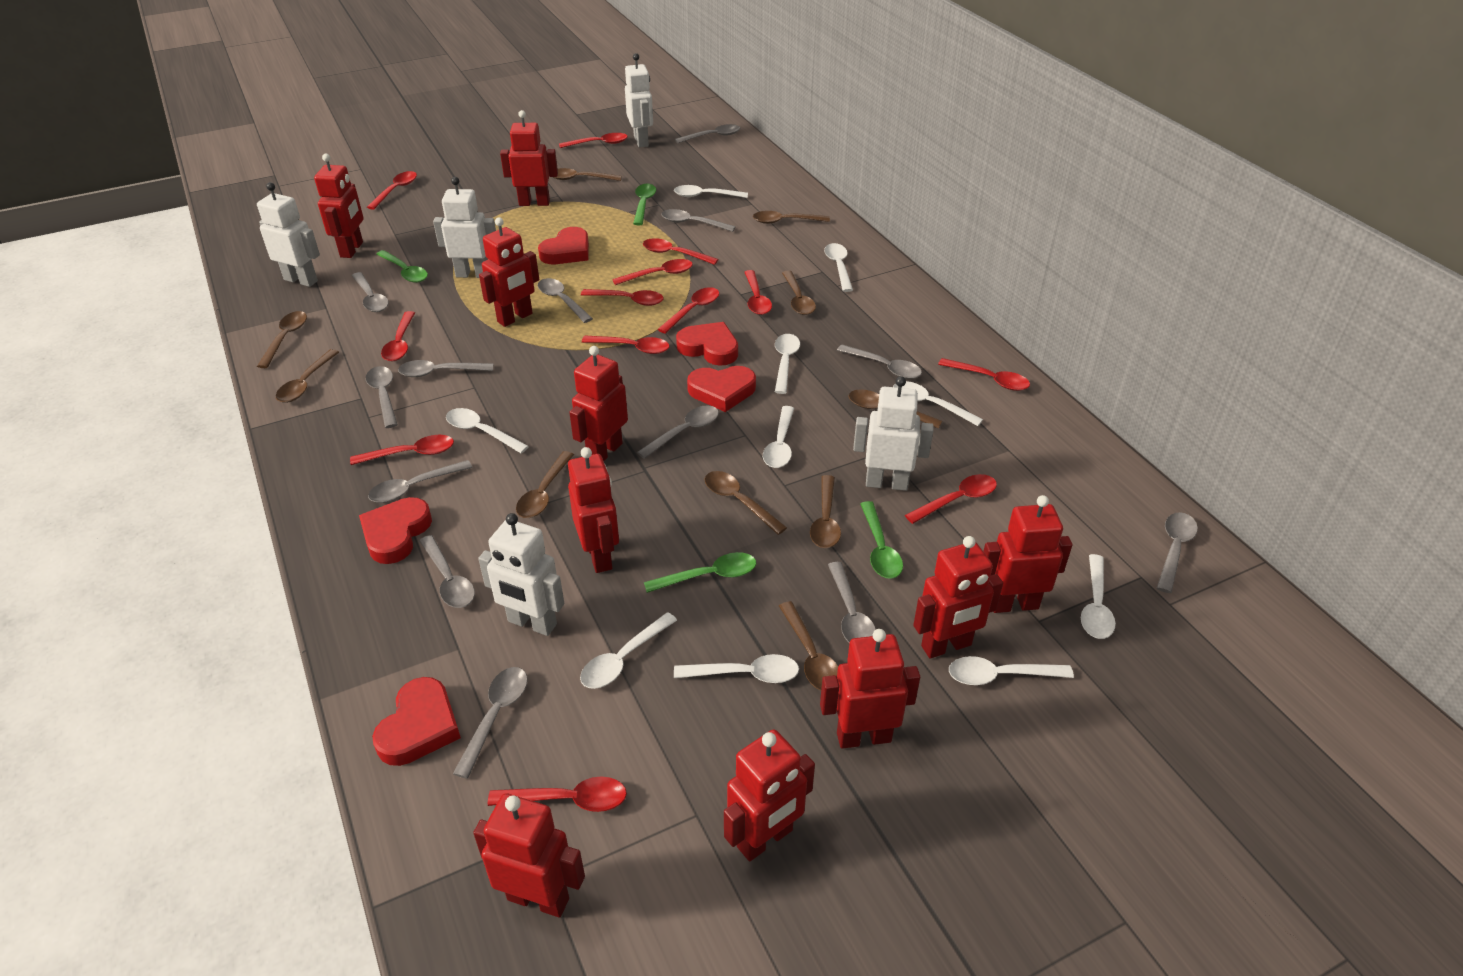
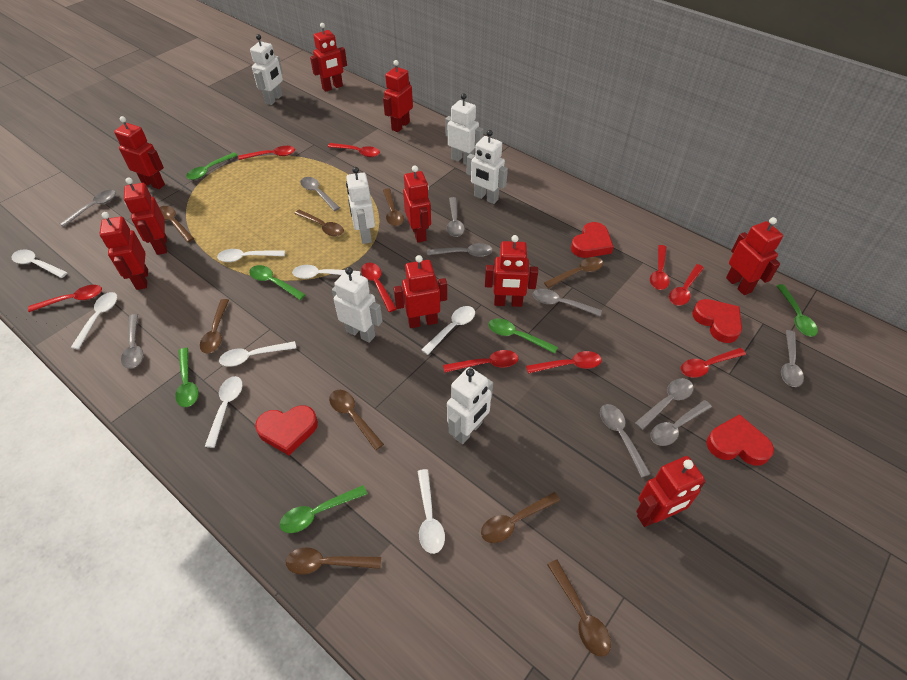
brown spoon: [257,311,307,368] [276,349,339,403] [516,451,574,518] [553,168,622,181] [705,471,787,535] [753,211,830,224] [779,601,838,691] [782,271,816,315] [810,475,841,548] [848,389,942,429] = 10 -> [159,206,194,242] [200,299,229,354] [286,547,381,575] [295,210,344,236] [329,390,384,450] [383,188,404,226] [481,492,561,543] [544,257,603,288] [547,559,611,657] = 9
green spoon: [376,250,428,283] [633,184,656,225] [644,552,756,593] [860,501,903,579] = 4 -> [175,348,199,407] [186,152,238,180] [249,265,306,300] [280,485,367,533] [488,318,558,354] [777,284,818,337] = 6
grey spoon: [352,272,389,312] [366,366,398,428] [368,460,472,503] [398,360,493,377] [419,535,475,608] [453,667,528,779] [538,278,593,323] [637,405,719,459] [661,209,736,232] [675,124,740,143] [828,562,876,643] [837,344,922,379] [1157,512,1198,593] = 13 -> [59,190,116,227] [121,314,143,369] [300,177,340,211] [427,243,493,257] [447,197,465,237] [533,289,602,316] [600,404,651,478] [635,378,693,430] [650,400,712,446] [781,330,804,387] = 10
red heart: [359,497,432,564] [372,677,461,766] [538,227,589,264] [676,322,738,366] [687,366,756,412] = 5 -> [255,405,318,455] [571,222,614,258] [692,299,742,343] [706,414,774,466] = 4
red spoon: [350,435,454,465] [367,171,417,210] [381,311,415,361] [488,777,627,812] [559,133,628,148] [581,289,664,306] [582,336,670,354] [612,259,693,285] [643,238,719,265] [658,287,719,334] [744,270,772,315] [905,474,997,524] [938,358,1030,391] = 13 -> [28,285,102,312] [238,146,295,160] [328,143,380,157] [361,263,396,312] [443,350,518,373] [526,351,602,374] [650,245,669,290] [669,264,704,305] [681,348,746,378] = 9
white robot: [257,182,320,287] [433,177,496,278] [478,513,564,636] [625,53,653,148] [853,376,934,491] = 5 -> [250,34,283,105] [332,267,382,343] [346,167,375,244] [445,93,483,165] [447,367,493,444] [467,130,508,204] = 6
white spoon: [446,408,529,454] [580,612,677,689] [674,185,748,198] [674,654,799,683] [763,406,794,468] [775,334,800,394] [824,243,853,292] [893,381,983,426] [949,656,1074,685] [1081,554,1116,639] = 10 -> [11,249,68,278] [71,292,117,349] [204,376,243,448] [217,249,285,262] [219,341,296,367] [292,265,361,279] [417,469,445,554] [422,306,475,355] = 8

